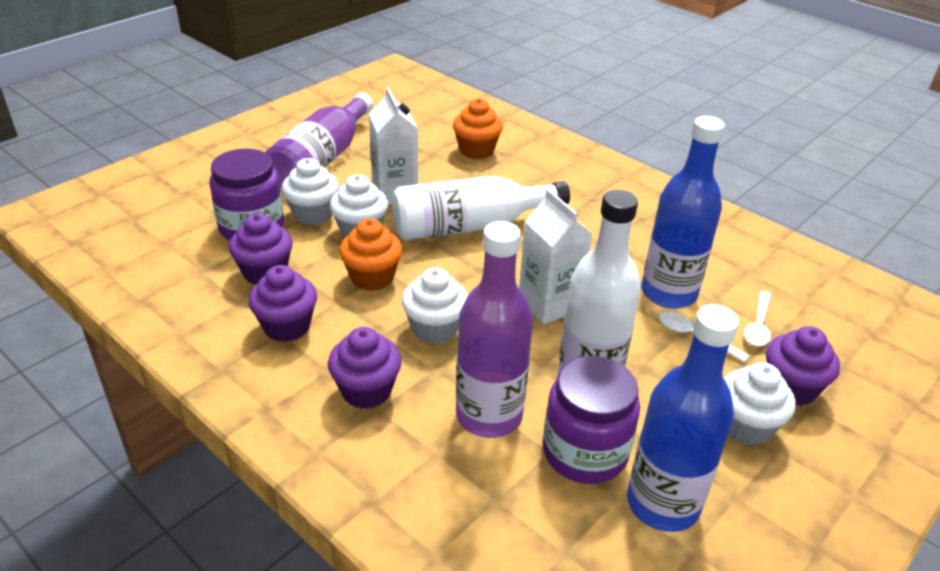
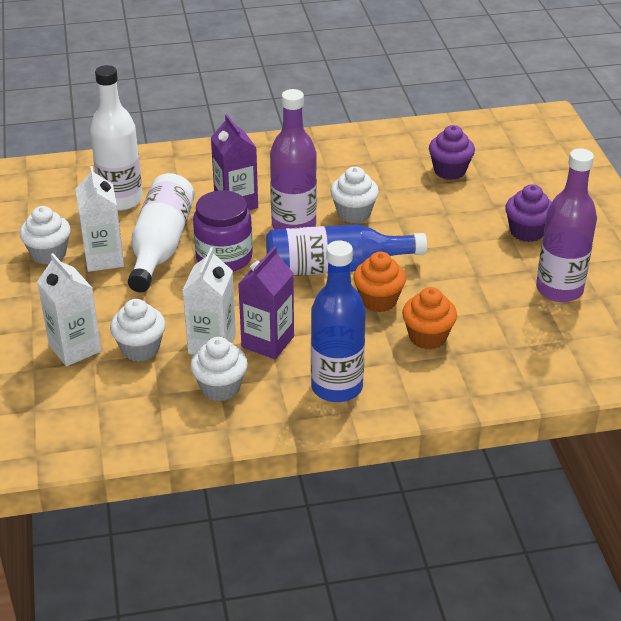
purple carton: none = 0 -> [211,114,258,210] [238,246,294,359] = 2
purple cupcake: [229,213,293,285] [249,265,317,342] [328,327,402,409] [766,326,840,406] = 4 -> [429,125,475,180] [505,184,552,242] = 2
purple jar: [209,149,284,240] [543,356,640,484] = 2 -> [193,190,253,272] = 1
white carton: [369,87,418,205] [519,189,593,325] = 2 -> [37,253,101,366] [75,166,124,272] [182,247,236,355] = 3
white spoon: [659,312,749,362] [744,291,771,347] = 2 -> none = 0

